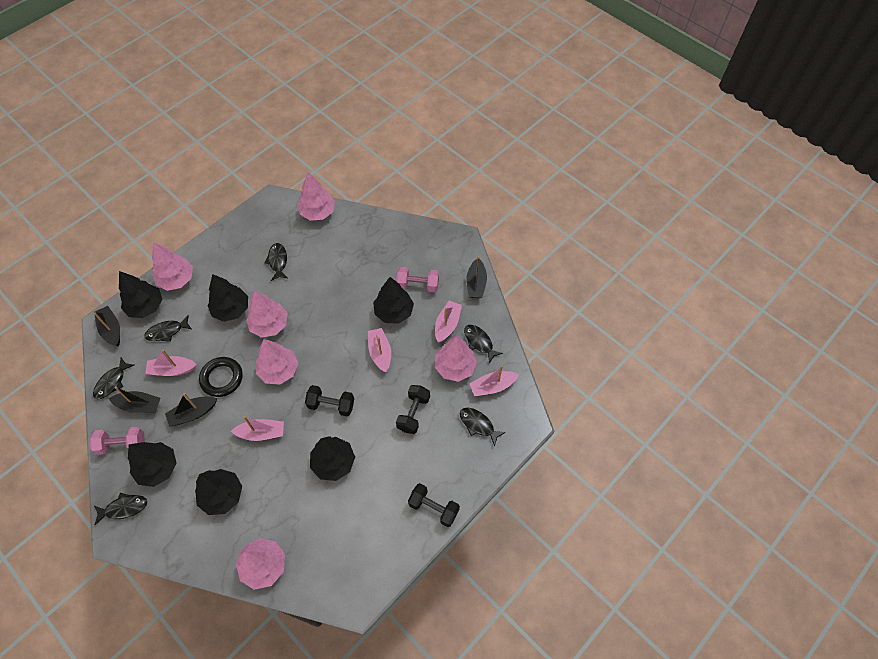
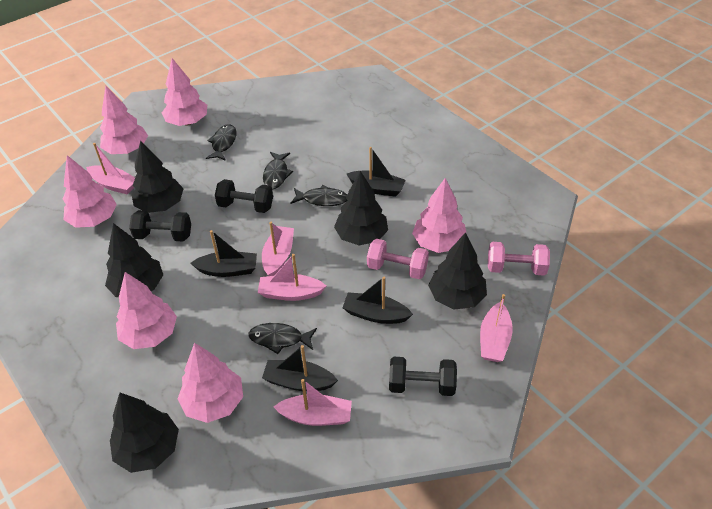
black fish: [93,358,134,399] [94,493,147,525] [144,315,192,342] [264,243,288,281] [460,408,506,447] [464,325,503,364] = 6 -> [206,124,237,161] [248,323,317,354] [263,152,293,189] [291,185,347,206] = 4
black ring: [199,357,243,397] = 1 -> none = 0
black tree: [119,271,162,318] [128,442,177,487] [195,469,242,515] [207,274,248,322] [310,436,355,481] [373,277,414,324] = 6 -> [105,223,163,297] [110,393,179,473] [132,140,184,213] [334,171,388,245] [428,232,487,309] = 5

